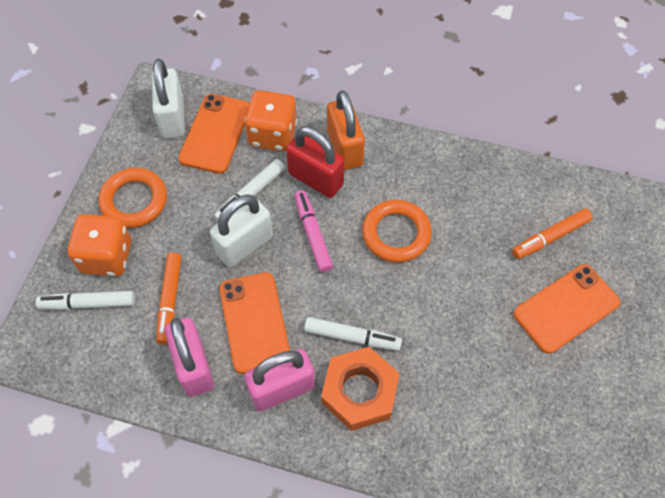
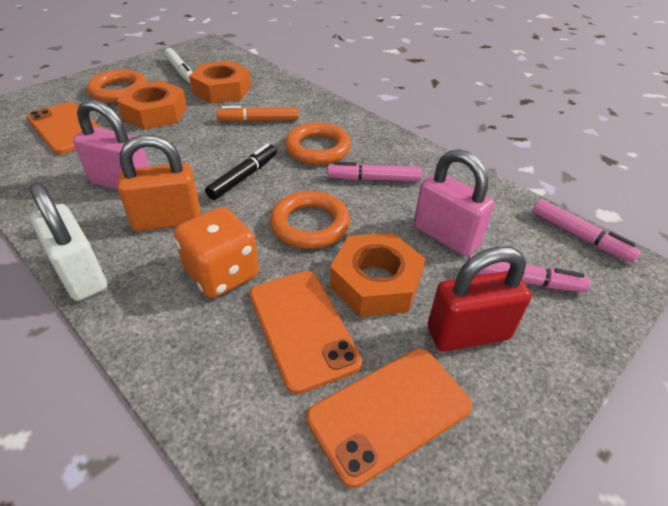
black marker: none = 0 -> [205,143,277,200] = 1
orange dice: [68,214,131,276] [244,90,297,151] = 2 -> [174,207,259,298] = 1
orange marker: [156,253,181,344] [512,209,593,259] = 2 -> [216,106,299,122] = 1
orange nut: [321,347,400,431] = 1 -> [117,81,187,129] [189,60,251,104] [330,233,425,317] = 3
orange ring: [98,168,167,228] [362,200,432,263] = 2 -> [87,69,147,103] [270,191,350,249] [285,122,351,165] = 3
pink marker: [294,190,333,272] = 1 -> [328,162,422,181] [467,255,590,292] [533,199,641,263] = 3
white marker: [36,291,135,310] [214,159,285,221] [304,317,402,351] = 3 -> [164,48,193,83] = 1
white padlock: [152,58,185,138] [210,194,273,267] = 2 -> [29,182,107,301] = 1

